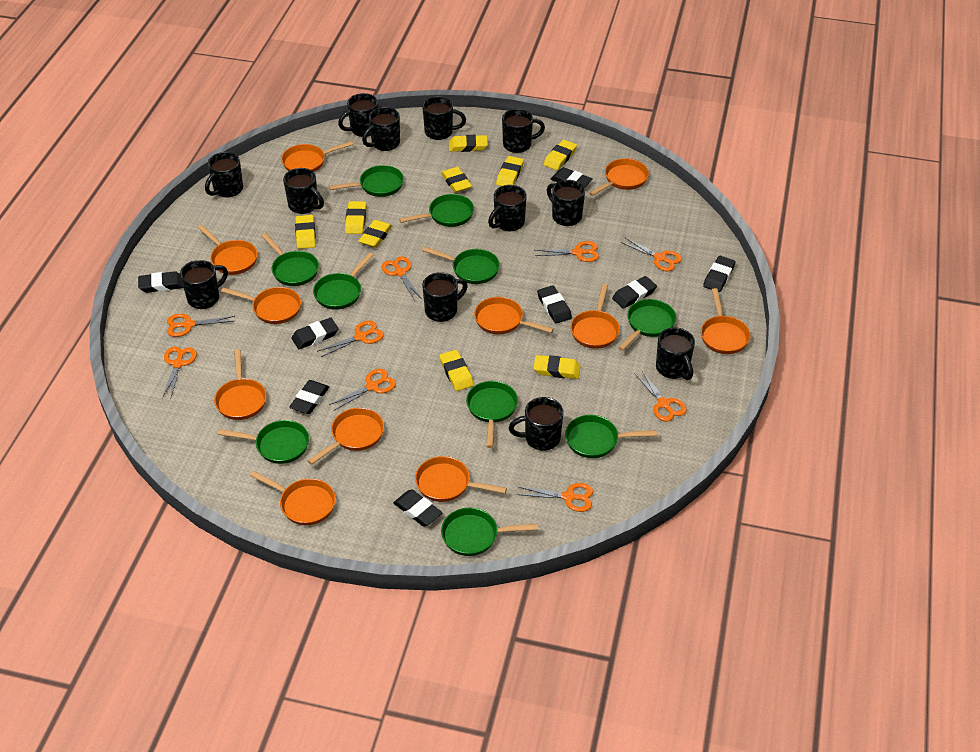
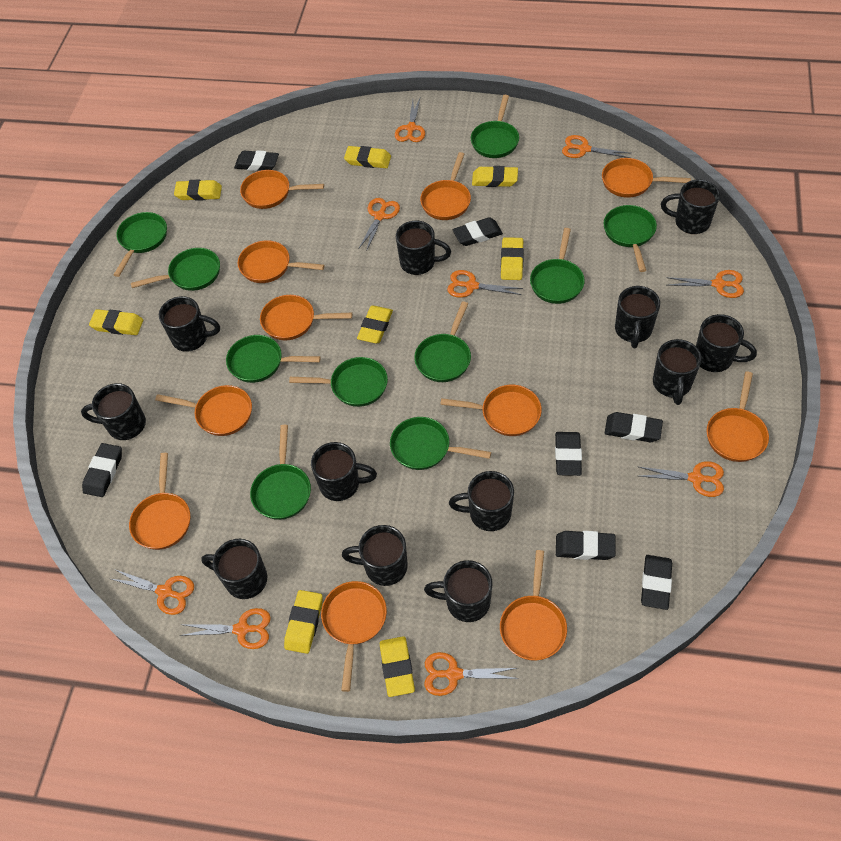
black eraser: [138,271,183,293] [289,380,329,414] [292,318,339,349] [393,489,442,527] [537,285,572,324] [551,167,593,188] [612,276,657,309] [703,256,736,292] = 8 -> [82,443,122,497] [234,150,279,171] [453,217,503,246] [555,432,582,476] [556,531,616,560] [605,412,663,442] [641,555,672,610] = 7
yellow eraser: [295,215,316,249] [345,201,366,234] [359,220,392,248] [439,350,474,391] [441,167,472,193] [449,135,488,152] [496,156,524,186] [533,355,581,379] [544,140,577,170] = 9 -> [89,309,143,335] [174,180,222,201] [284,590,323,654] [344,146,391,168] [357,306,393,343] [380,636,415,697] [472,166,518,187] [501,237,524,280] = 8

